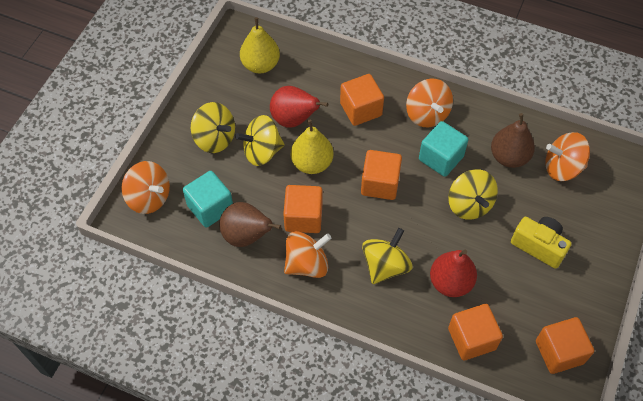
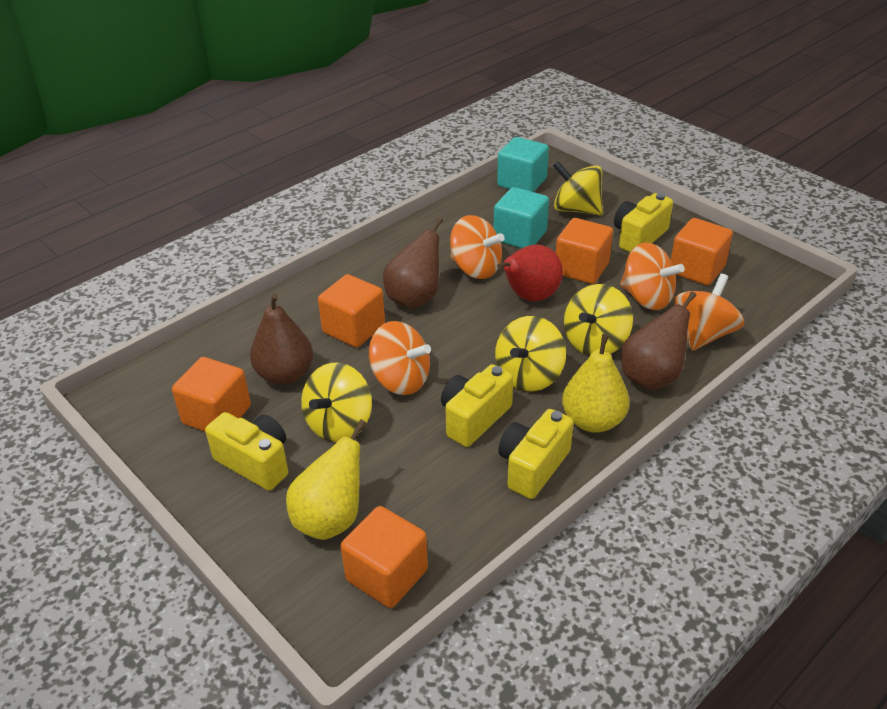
brown pear: [219,202,281,247] [491,113,535,168] = 2 -> [250,294,313,385] [383,217,443,309] [621,292,696,390] = 3
red pear: [270,86,328,128] [430,250,477,297] = 2 -> [497,245,563,301] = 1
yellow camera: [511,217,571,269] = 1 -> [205,412,288,491] [441,364,513,447] [498,409,574,499] [614,193,673,252] = 4

